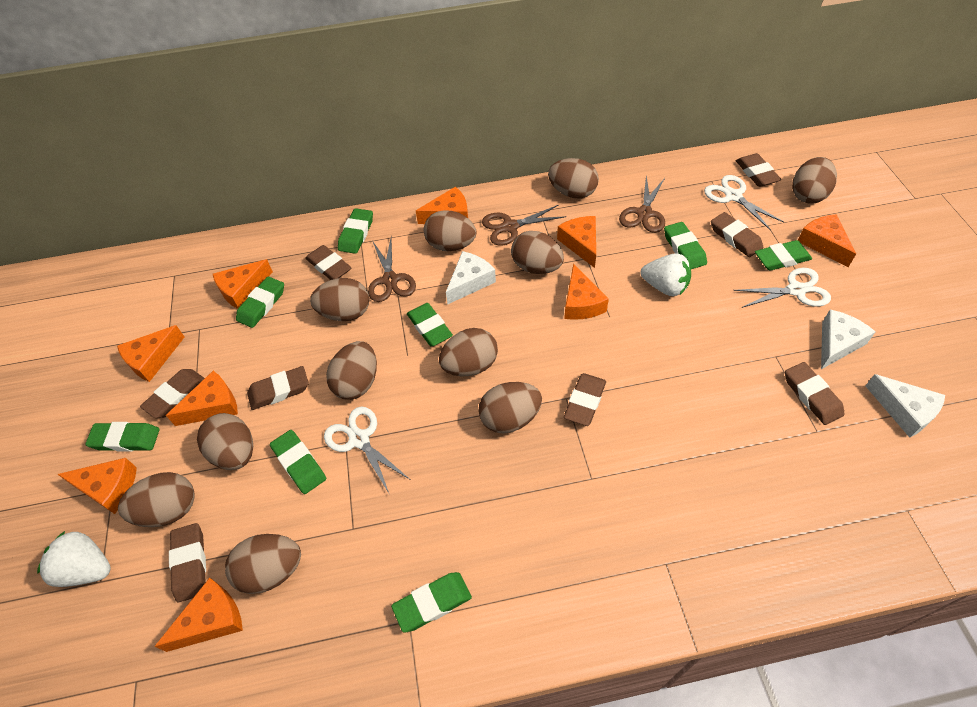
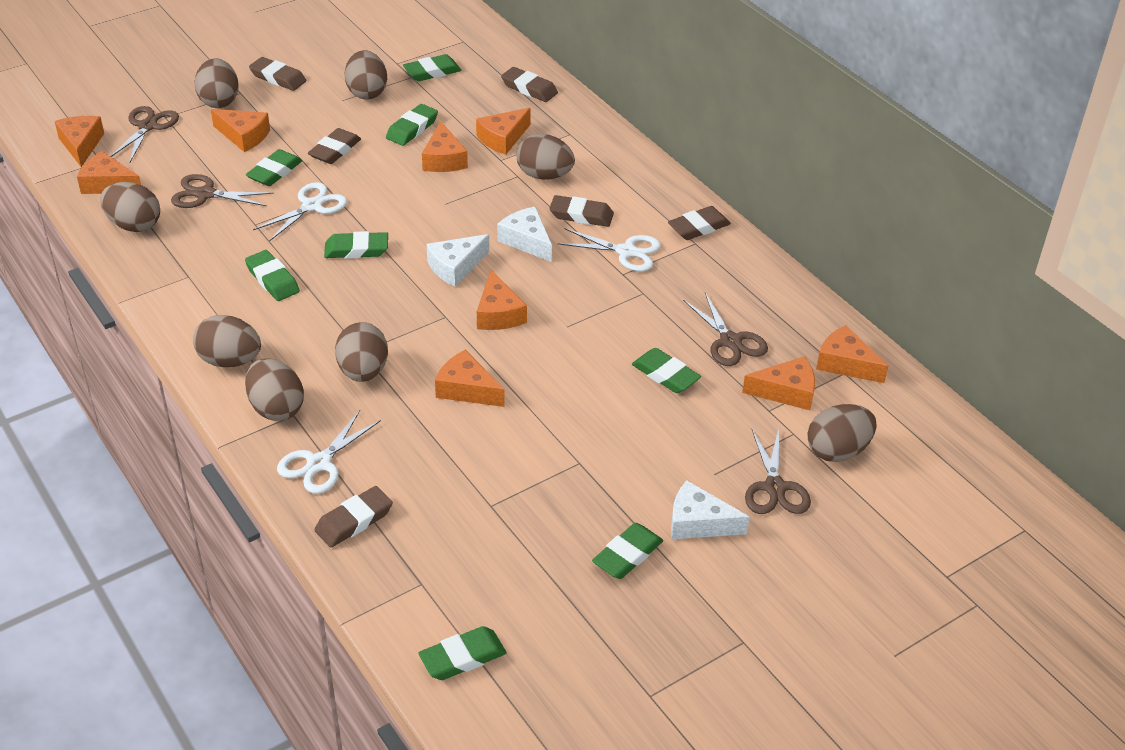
brown egg: [118,472,195,527] [197,413,253,470] [225,534,301,594] [310,278,369,321] [326,341,377,400] [424,210,476,251] [439,328,498,376] [478,382,542,433] [511,231,564,274] [548,158,599,199] [792,157,837,204] = 11 -> [100,182,160,232] [193,315,261,367] [194,58,239,108] [245,358,304,421] [335,322,388,382] [344,50,387,99] [516,134,575,180] [807,404,877,462] = 8
brown eraser: [140,369,205,418] [169,523,206,602] [247,366,309,410] [305,245,351,280] [564,373,606,426] [711,212,763,257] [736,153,781,187] [785,362,844,425] = 8 -> [249,57,306,91] [308,128,361,164] [314,486,393,547] [501,67,558,102] [549,195,614,227] [668,206,731,240] = 6
brown scissors: [368,238,416,302] [482,205,566,246] [619,176,665,233] = 3 -> [110,106,179,163] [171,174,273,208] [683,293,768,366] [745,428,811,514] = 4
white strawberry: [37,531,111,587] [641,253,691,296] = 2 -> none = 0

